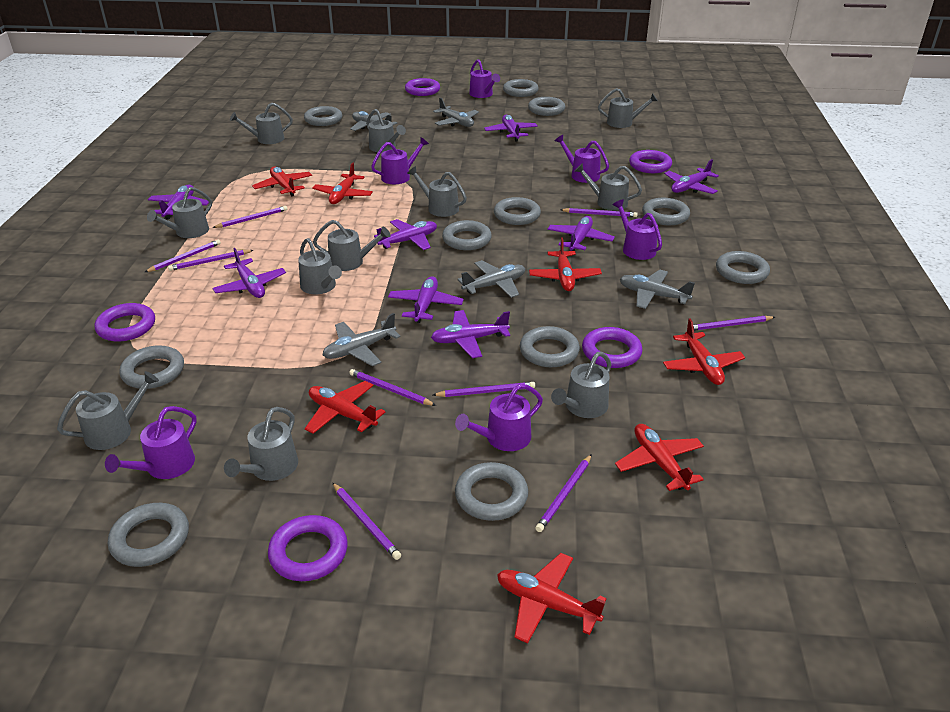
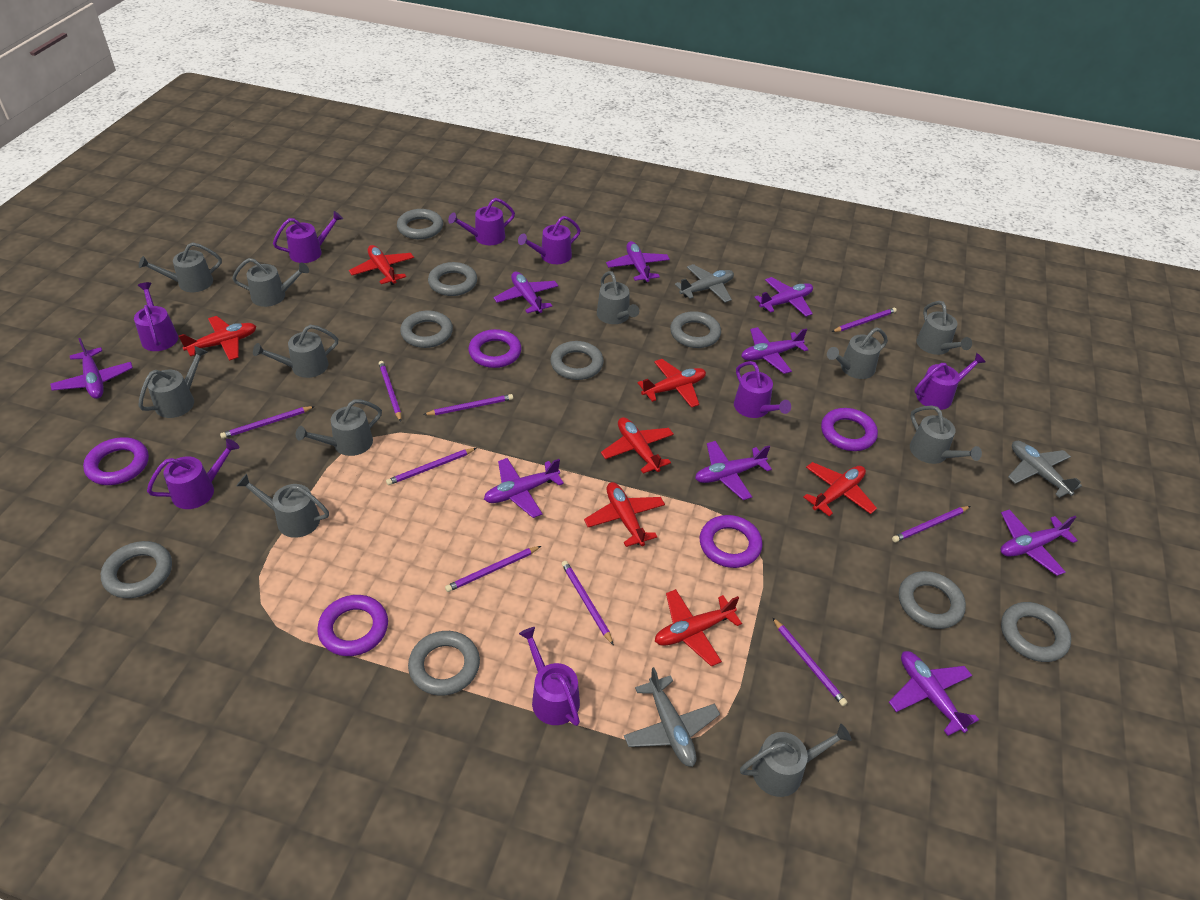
grey plane: [323,313,400,366] [350,111,397,131] [433,98,479,127] [458,260,525,298] [620,270,695,309] = 5 -> [624,667,720,767] [675,264,734,303] [1008,441,1082,498] = 3
grey ring: [108,503,189,567] [119,345,184,389] [304,106,342,126] [442,220,492,250] [455,462,528,521] [494,197,541,225] [503,79,539,97] [520,326,580,367] [528,97,565,116] [642,198,690,225] [716,251,770,284] = 11 -> [101,541,172,598] [397,209,443,239] [400,311,453,348] [408,631,480,696] [428,262,477,296] [550,341,604,380] [670,311,721,348] [899,571,966,629] [1001,602,1071,662] = 9
purple plane: [148,184,209,219] [213,248,286,298] [374,219,437,250] [388,276,464,323] [431,310,510,358] [484,115,538,142] [548,216,615,251] [664,159,719,194] = 8 -> [50,338,133,399] [484,458,564,518] [493,272,559,314] [606,241,670,283] [695,441,772,500] [741,327,809,374] [754,277,813,317] [889,651,979,736] [1001,509,1078,576] = 9
purple watering can: [105,406,197,479] [371,137,429,184] [455,384,543,451] [469,59,500,98] [555,135,609,183] [613,199,662,260] = 6 -> [134,282,178,351] [147,439,239,509] [273,211,343,263] [448,198,515,245] [518,216,581,264] [519,627,580,726] [734,361,791,418] [914,353,986,410] = 8

